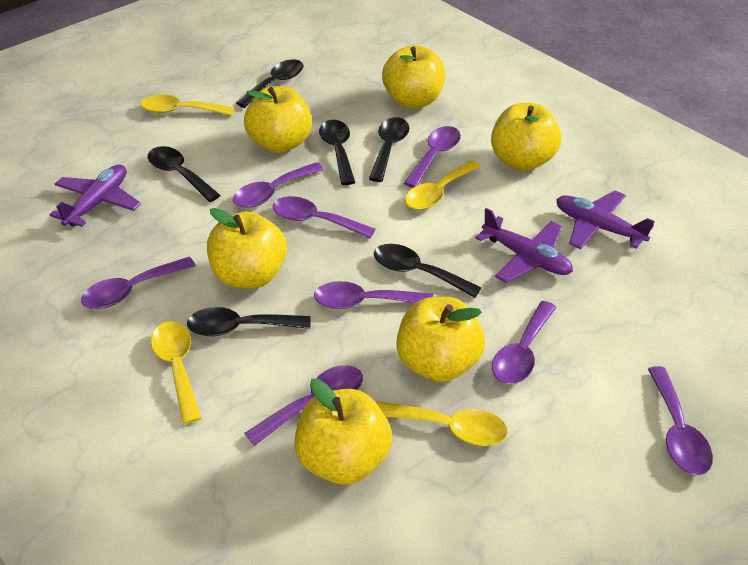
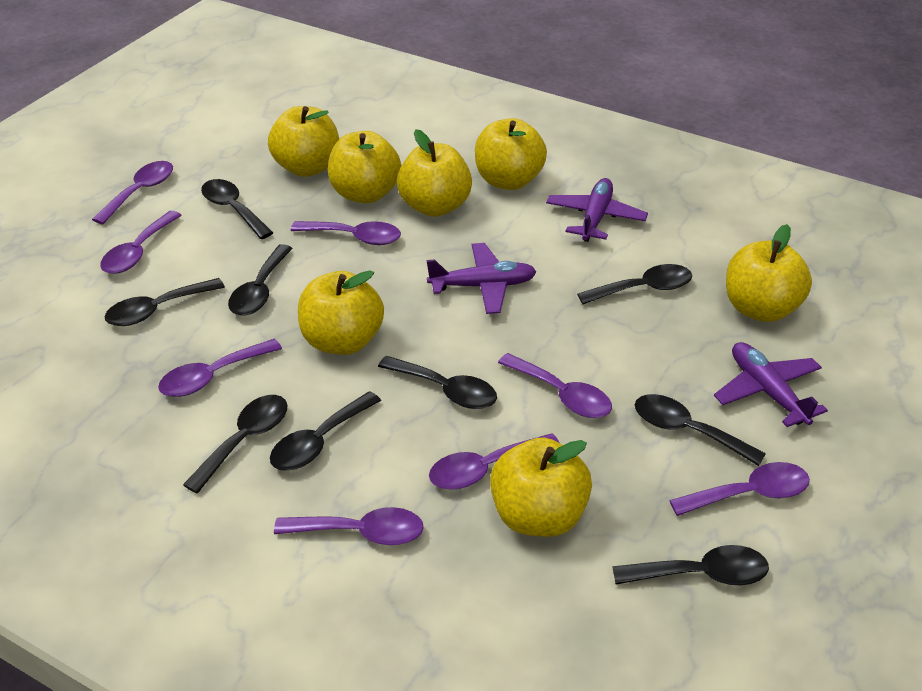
black spoon: [148,146,220,202] [187,307,311,336] [236,60,303,108] [319,120,355,185] [369,117,409,182] [374,244,482,298] = 6 -> [104,278,225,326] [183,395,288,493] [201,179,273,239] [228,244,293,316] [270,391,381,471] [378,356,497,409] [577,264,692,304] [612,545,769,585] [635,394,766,466] = 9
yellow apple: [207,208,287,289] [244,86,312,153] [294,379,392,485] [382,45,445,108] [396,297,485,382] [491,103,561,171] = 6 -> [268,106,339,177] [298,270,384,355] [328,131,401,203] [397,129,472,217] [475,118,547,190] [490,437,592,537] [726,224,812,322] = 7
yellow spoon: [140,95,234,116] [151,321,201,424] [376,401,508,446] [405,160,481,210] = 4 -> none = 0

